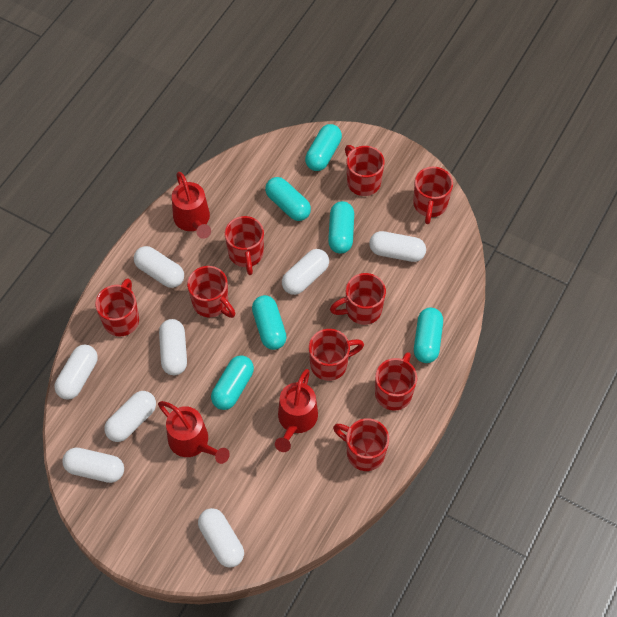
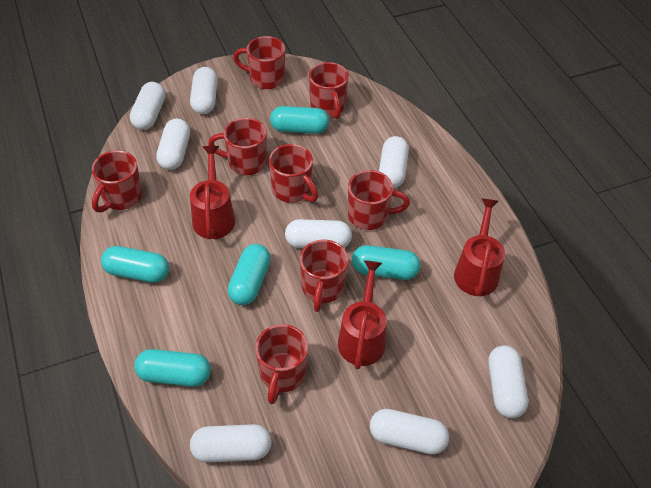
red mug: [95,278,139,337] [187,266,235,318] [225,216,264,275] [309,329,364,381] [330,273,386,325] [333,418,389,471] [345,145,385,196] [375,352,417,411] [413,167,453,224] = 9 -> [92,150,142,213] [208,118,267,175] [233,36,285,89] [255,324,308,404] [269,144,318,203] [300,239,348,312] [309,62,349,119] [348,170,410,230] = 8
turquoise capsule: [211,355,254,410] [252,295,287,350] [265,177,311,221] [305,124,342,171] [328,201,354,254] [414,308,443,363] = 6 -> [101,246,169,283] [134,349,211,387] [228,244,271,305] [270,106,329,134] [352,245,420,280] = 5

